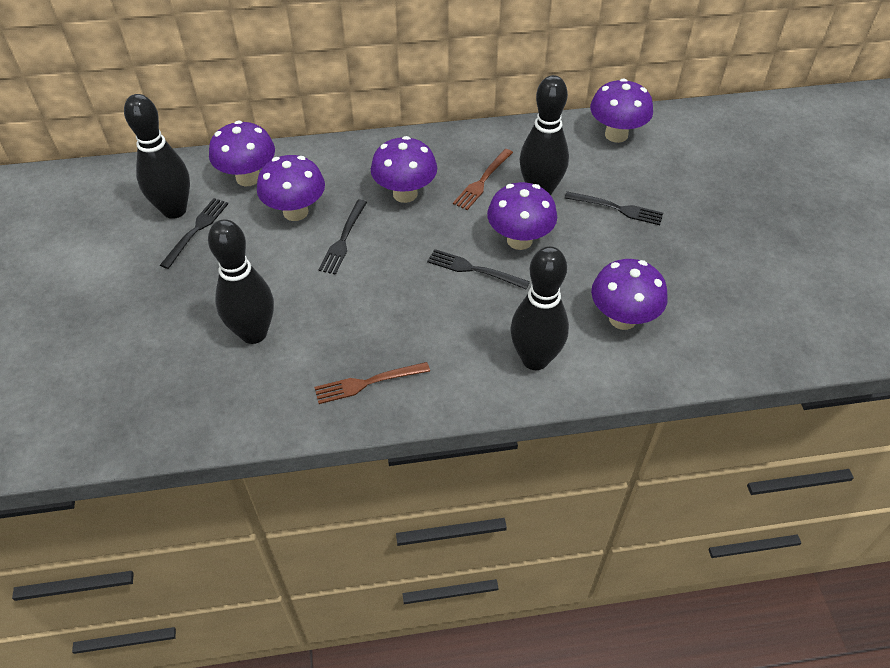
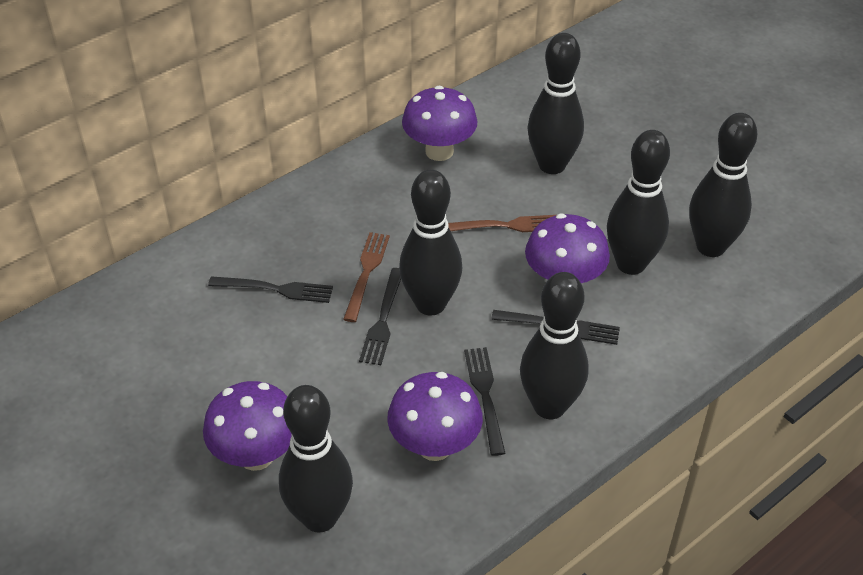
black bowling pin: [124,94,190,219] [208,219,274,344] [510,246,569,370] [519,75,569,195] = 4 -> [279,385,353,532] [399,169,462,316] [520,272,589,419] [527,33,584,174] [607,130,670,275] [689,113,757,257] = 6
purple mushroom: [209,121,275,187] [257,155,325,221] [371,136,437,203] [487,182,557,250] [590,78,653,143] [591,259,668,330] = 6 -> [203,381,292,471] [387,372,483,461] [402,86,478,161] [525,214,610,283] = 4

